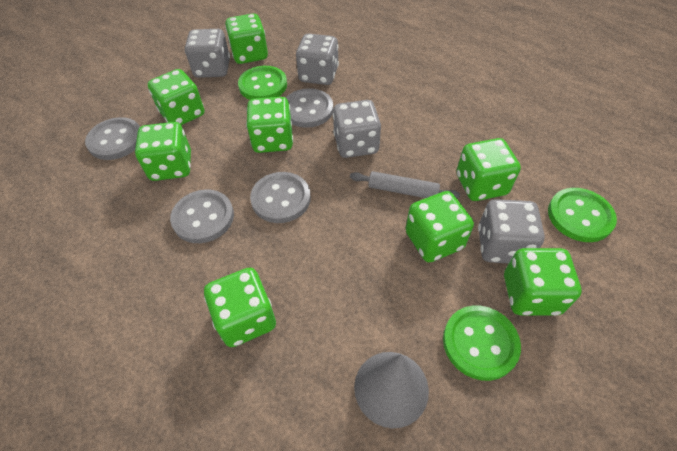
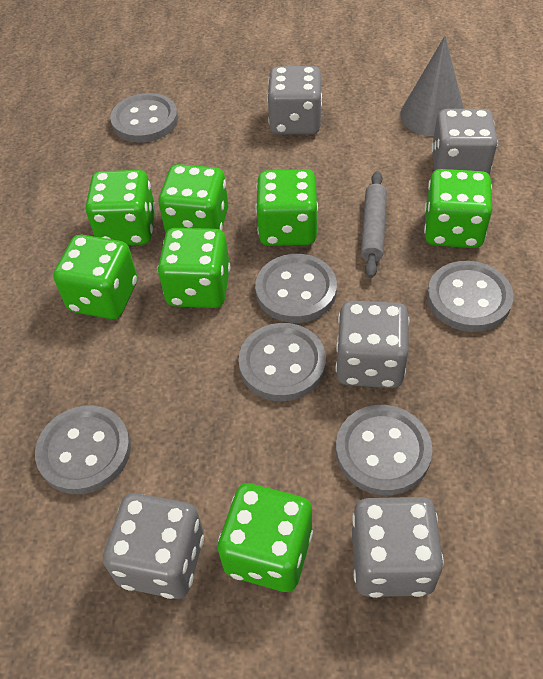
green button: [238,66,287,100] [443,305,521,381] [548,188,617,242] = 3 -> none = 0
green dice: [135,122,191,181] [148,69,205,125] [204,268,276,347] [225,13,268,64] [246,97,293,153] [405,191,474,262] [457,138,521,201] [504,248,582,316] = 8 -> [53,234,137,319] [86,170,156,245] [157,228,230,308] [158,164,228,233] [218,483,313,592] [256,169,318,246] [424,169,492,248] = 7
grey button: [85,117,140,160] [170,189,234,243] [250,172,311,223] [286,88,333,128] = 4 -> [35,406,131,494] [110,93,178,143] [238,323,326,401] [255,254,337,323] [336,405,433,495] [427,261,513,332] = 6
grey dice: [185,29,230,78] [296,34,339,85] [333,100,381,158] [478,199,545,264] = 4 -> [103,493,204,599] [267,66,322,135] [336,300,409,388] [352,497,444,598] [431,109,498,175] = 5

